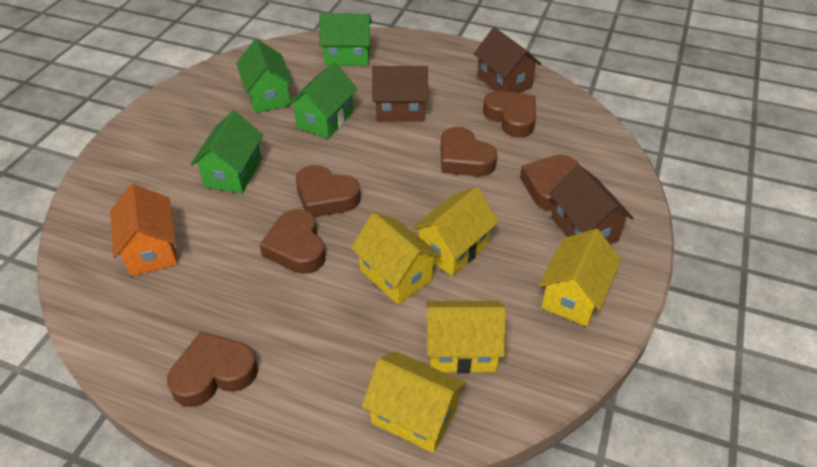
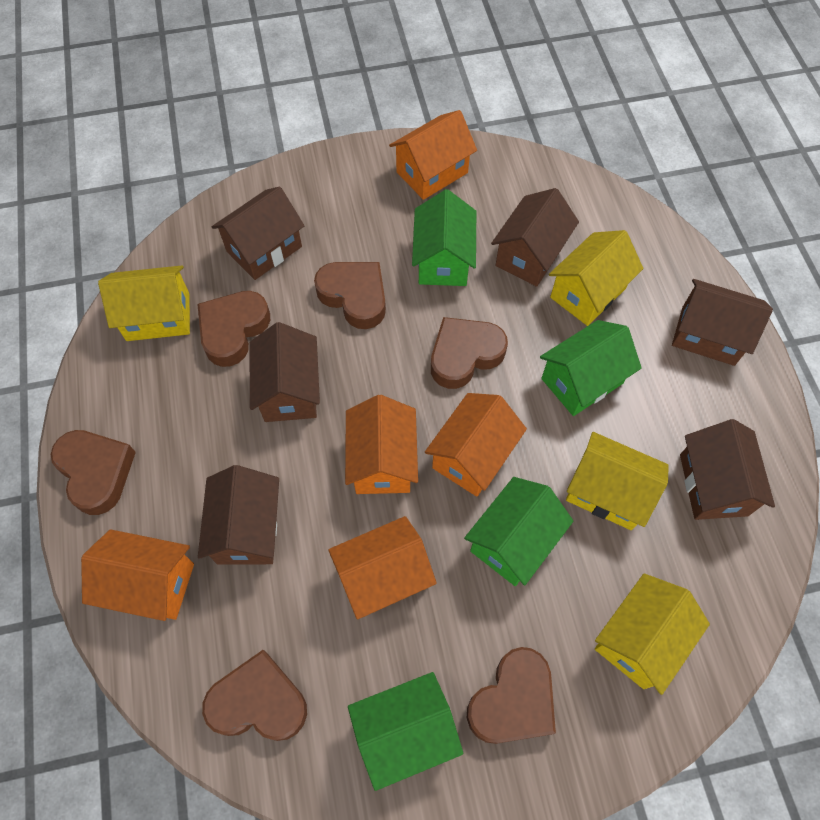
brown house: [372,66,428,122] [474,27,541,93] [549,165,634,244] = 3 -> [198,465,279,565] [212,186,304,280] [249,322,320,422] [491,188,579,287] [672,279,773,366] [680,419,775,520] = 6
orange house: [110,184,178,276] = 1 -> [81,529,194,621] [328,516,437,620] [345,395,418,494] [389,110,477,200] [425,393,527,497] = 5
yellow house: [351,212,441,305] [362,351,466,453] [412,187,499,276] [426,301,506,373] [539,229,621,326] = 5 -> [98,265,190,341] [549,230,643,326] [566,432,669,530] [595,574,710,695] = 4

